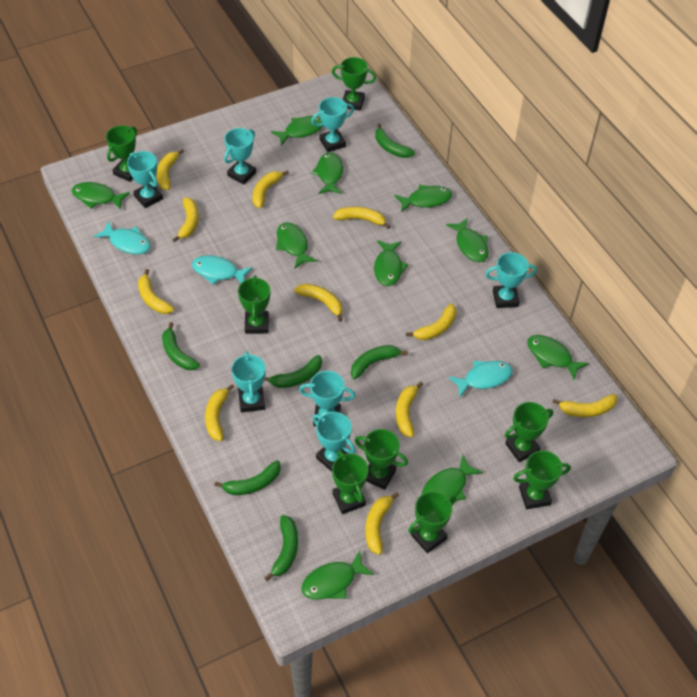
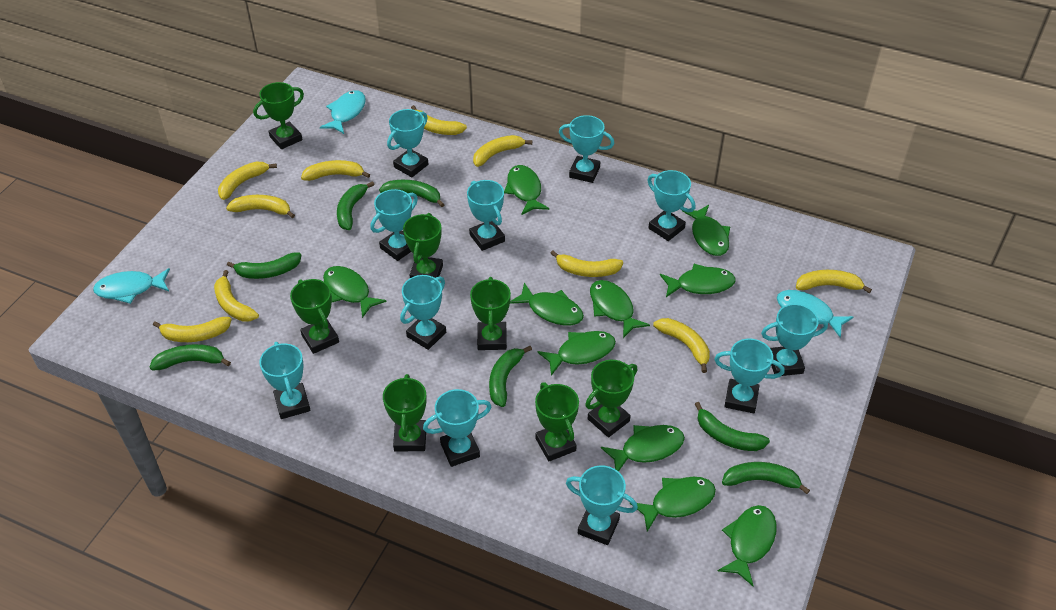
green banana: [162,322,200,370] [214,460,281,495] [264,355,322,388] [264,515,298,581] [351,345,408,379] [375,123,415,158] = 6 -> [150,344,231,370] [227,252,301,279] [337,181,375,230] [379,180,445,207] [489,346,532,407] [695,402,770,451] [722,462,810,494] = 7
green trophy: [106,126,137,182] [238,275,270,334] [332,57,376,111] [332,451,368,514] [355,429,408,490] [408,491,456,553] [505,402,553,462] [513,450,571,509] = 8 -> [253,82,304,149] [290,279,339,354] [383,374,427,452] [403,213,443,278] [470,277,511,350] [535,382,579,461] [585,360,637,437] = 7
turquoise trophy: [127,151,163,208] [224,128,256,185] [231,351,266,413] [299,371,356,426] [311,97,354,152] [313,412,355,472] [485,252,537,308] = 7 -> [259,342,310,419] [370,189,418,261] [387,109,428,177] [400,275,446,350] [423,389,491,467] [467,180,505,251] [559,115,615,183] [566,465,638,545] [647,170,695,241] [714,338,785,413] [761,304,828,376] = 11
yellow banana: [138,269,174,314] [157,149,184,190] [172,198,199,242] [205,384,234,441] [253,170,289,208] [294,284,342,322] [333,206,390,229] [365,492,399,555] [396,381,424,437] [406,303,456,340] [552,394,617,417] = 11 -> [153,317,231,342] [214,270,259,322] [218,162,277,200] [226,195,295,218] [301,160,370,181] [411,105,467,135] [473,135,532,167] [550,250,623,277] [653,318,710,373] [796,270,872,293] = 10

